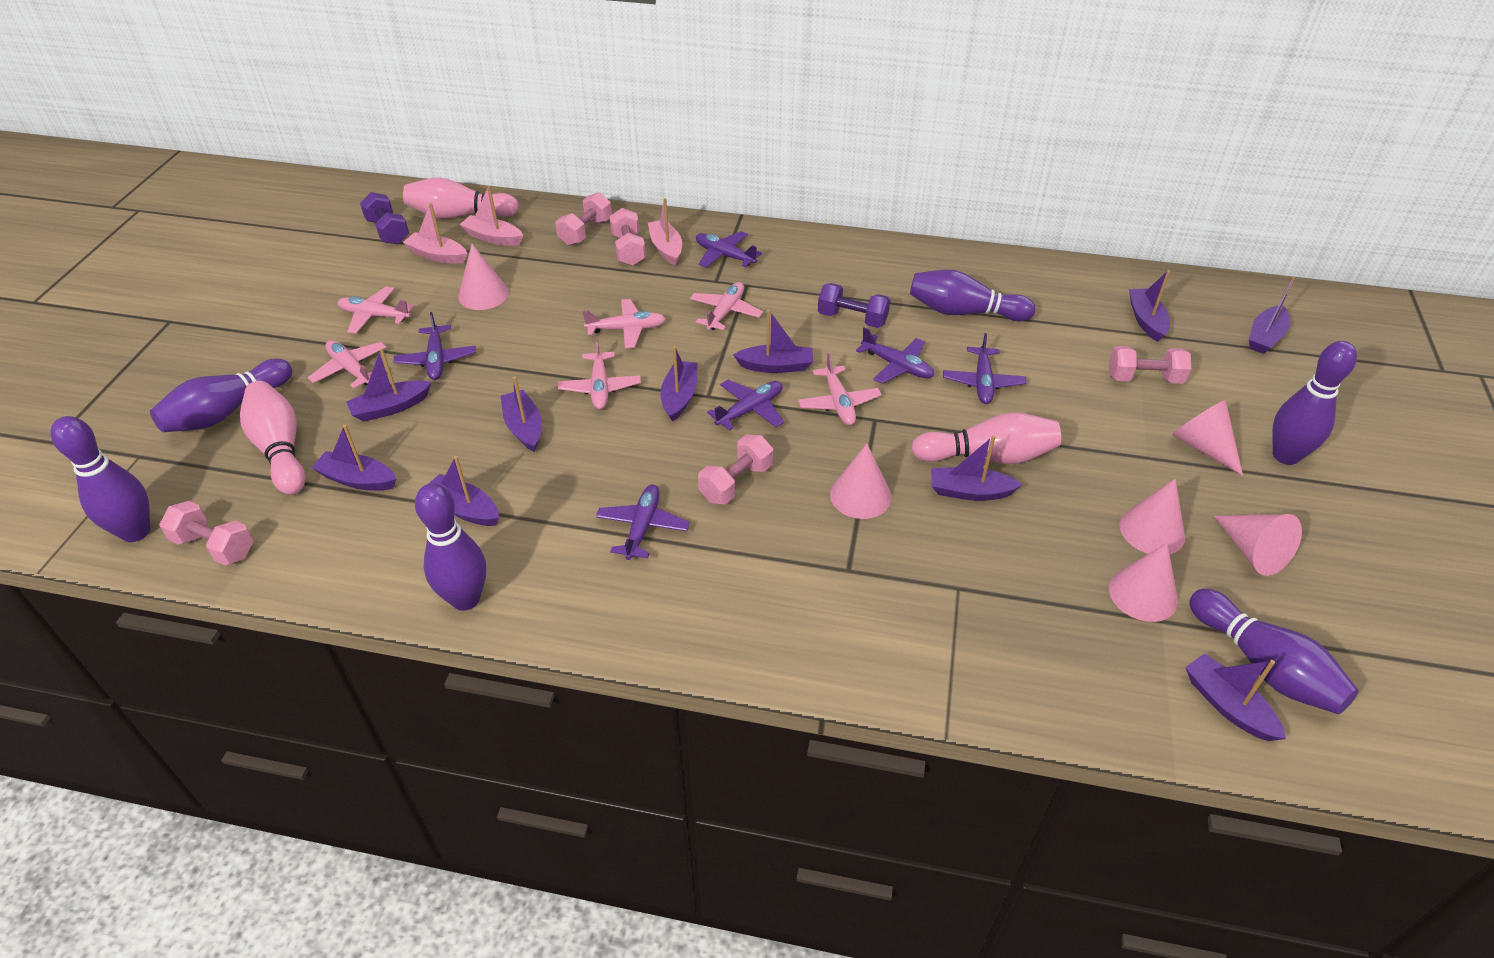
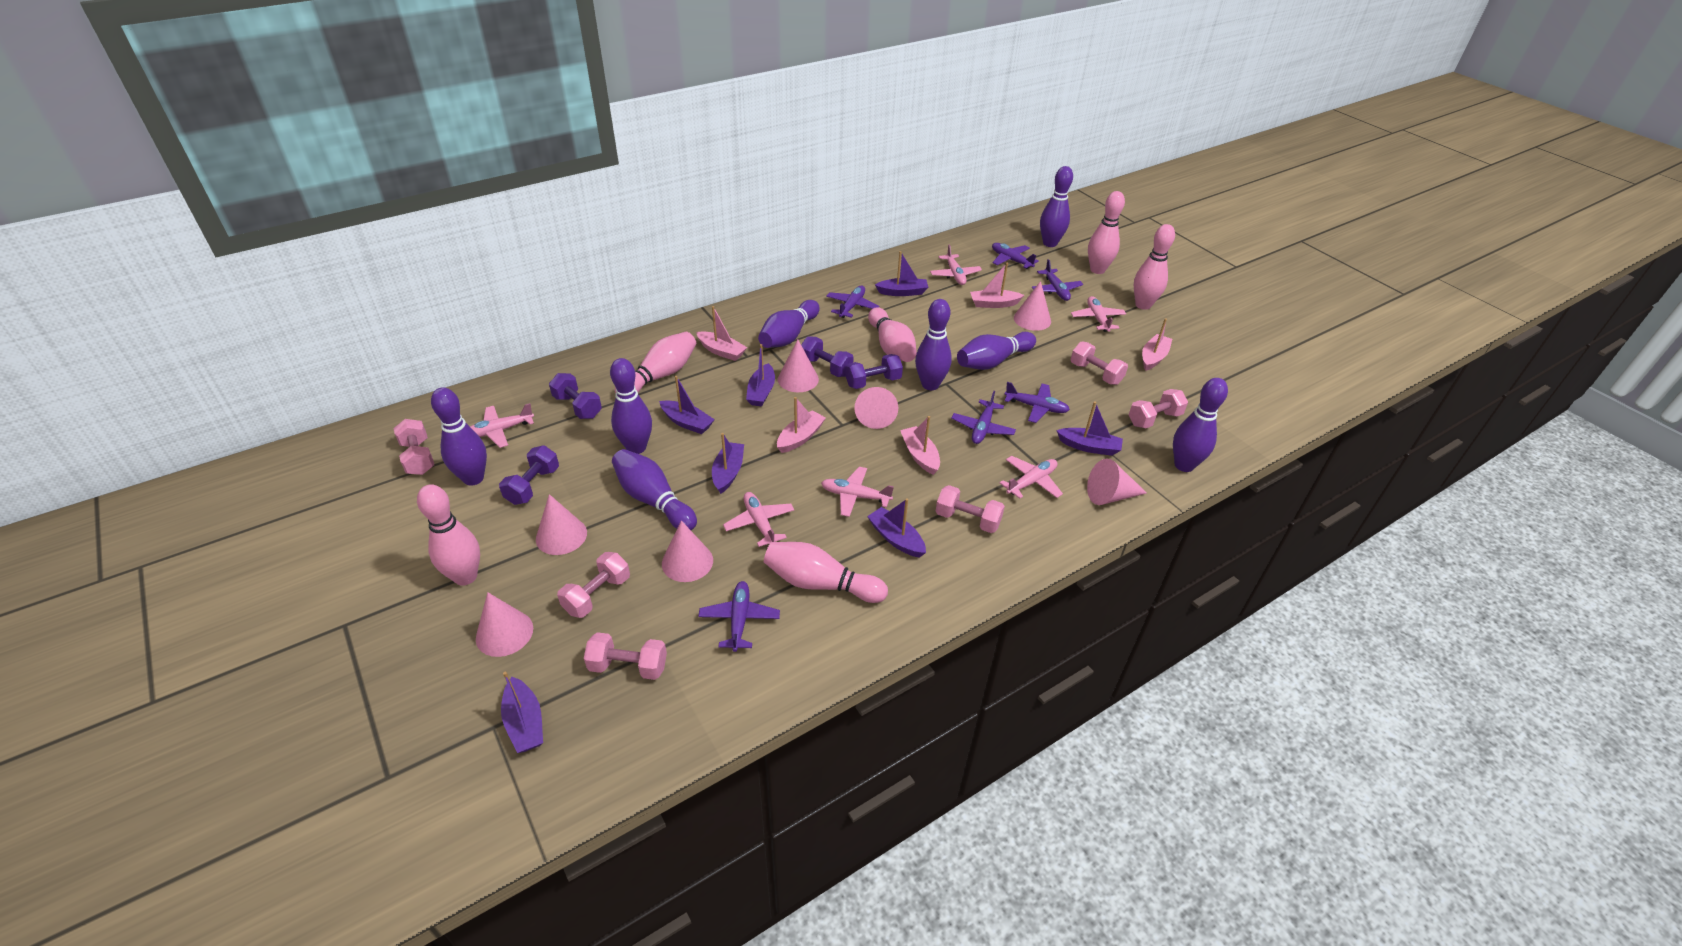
pink boat: [403,203,467,264] [460,185,523,246] [648,198,682,265] = 3 -> [696,306,747,361] [777,397,826,453] [900,416,940,475] [970,263,1024,308] [1142,318,1172,371] = 5
pink bowling pin: [240,381,306,495] [403,178,519,219] [911,412,1061,464] = 3 -> [417,484,480,586] [615,332,696,393] [764,542,888,603] [868,307,917,362] [1088,191,1125,274] [1134,224,1175,310] = 6
pink cone: [458,244,509,310] [830,444,892,519] [1109,543,1178,622] [1119,479,1185,554] [1172,400,1243,476] [1214,514,1302,576] = 6 -> [476,592,533,657] [536,494,587,555] [662,521,713,582] [778,339,819,392] [854,387,898,429] [1014,281,1051,331] [1087,459,1147,505] = 7
pink dumbbell: [160,501,254,566] [556,192,612,246] [609,208,646,266] [698,435,773,504] [1109,346,1191,384] = 5 -> [393,419,434,475] [557,552,630,618] [584,632,667,680] [936,485,1005,533] [1071,341,1128,385] [1129,389,1188,428] = 6
purple boat: [312,425,396,491] [346,348,432,422] [429,456,499,526] [501,376,542,452] [661,346,698,422] [733,310,813,373] [931,435,1023,501] [1129,270,1170,342] [1185,653,1286,741] [1249,277,1295,354] = 10 -> [501,671,543,753] [659,376,715,434] [712,433,744,494] [746,344,775,407] [867,499,926,558] [875,251,928,296] [1056,401,1123,456] = 7
purple bowling pin: [51,416,150,542] [150,359,292,432] [415,483,486,611] [910,270,1035,322] [1189,589,1359,714] [1272,341,1357,465] = 6 -> [431,387,487,486] [610,358,652,454] [612,449,697,530] [758,300,820,348] [915,299,952,390] [957,332,1036,370] [1040,166,1073,247] [1173,378,1228,472] = 8
purple dumbbell: [360,192,409,244] [818,283,890,328] = 2 -> [499,445,559,505] [549,373,602,419] [801,336,854,377] [845,354,903,389] = 4

